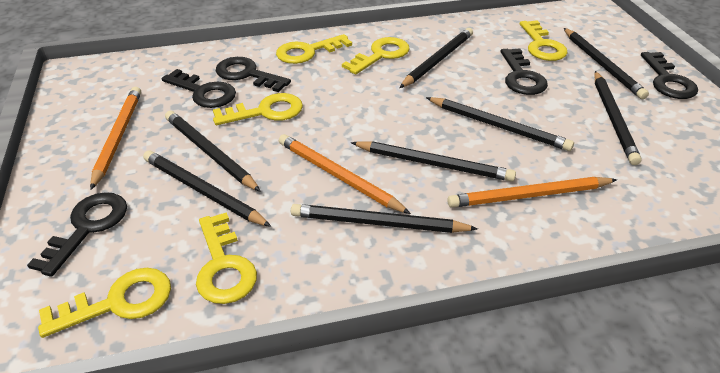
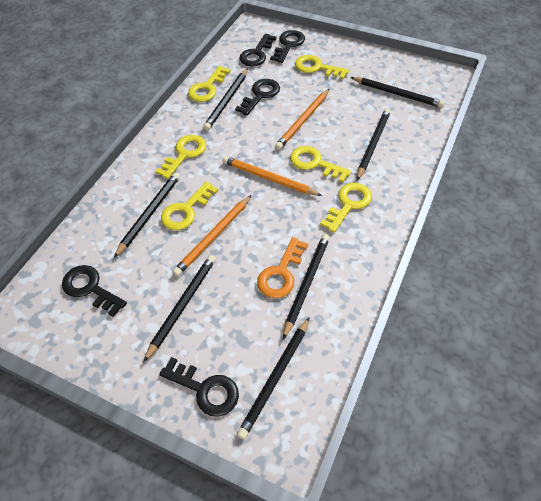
black pencil: [143,150,272,227] [165,111,261,192] [291,204,478,233] [351,141,516,182] [399,28,473,88] [426,97,574,151] [564,28,649,99] [594,71,641,165] = 8 -> [114,172,180,258] [143,255,216,362] [203,68,248,130] [237,317,310,439] [283,234,330,339] [350,77,445,108] [357,108,391,180] = 7
orange key: none = 0 -> [257,237,308,298] = 1

